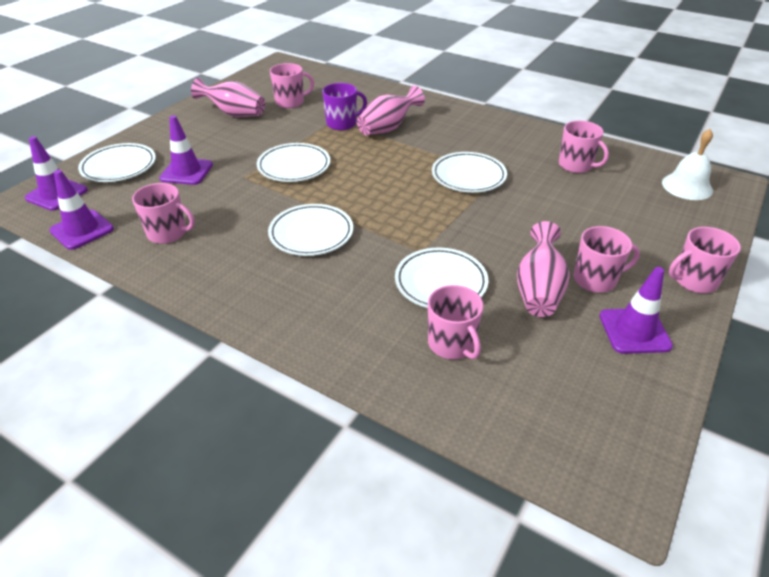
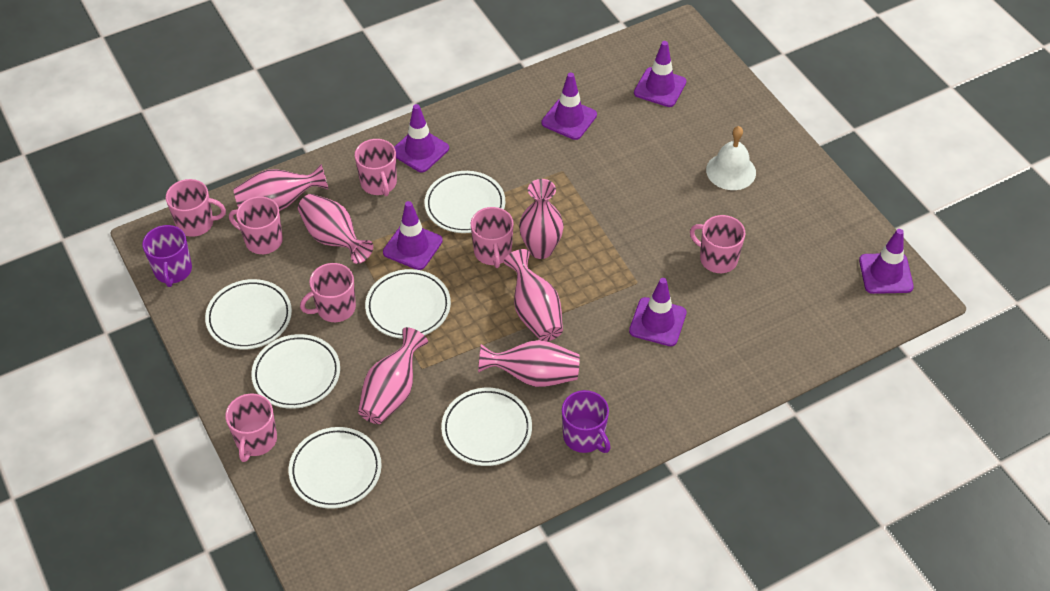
pink mug: [132,183,195,244] [270,63,314,108] [428,285,483,359] [559,121,609,173] [574,226,640,293] [669,227,741,293] = 6 -> [166,179,226,237] [225,393,277,462] [229,196,283,254] [300,263,356,322] [355,139,397,196] [471,207,514,268] [690,215,745,273] = 7
pink vase: [191,78,265,117] [357,86,425,135] [517,221,570,317] = 3 -> [233,164,328,211] [298,194,373,264] [358,327,428,424] [478,340,580,387] [504,249,563,341] [519,179,564,259] = 6
purple mug: [322,83,367,130] = 1 -> [142,225,192,287] [562,390,610,453] = 2
purple traffic cone: [25,136,88,211] [49,170,114,250] [159,115,213,185] [599,267,673,354] = 4 -> [383,201,443,270] [394,104,449,173] [541,73,597,140] [629,278,687,346] [634,41,686,107] [859,229,914,294] = 6
white plate: [78,143,156,182] [257,143,330,182] [268,204,353,256] [395,247,488,308] [432,152,507,193] = 5 -> [205,279,292,350] [251,334,340,409] [289,427,382,509] [365,269,451,339] [425,171,505,233] [441,388,532,466] = 6

